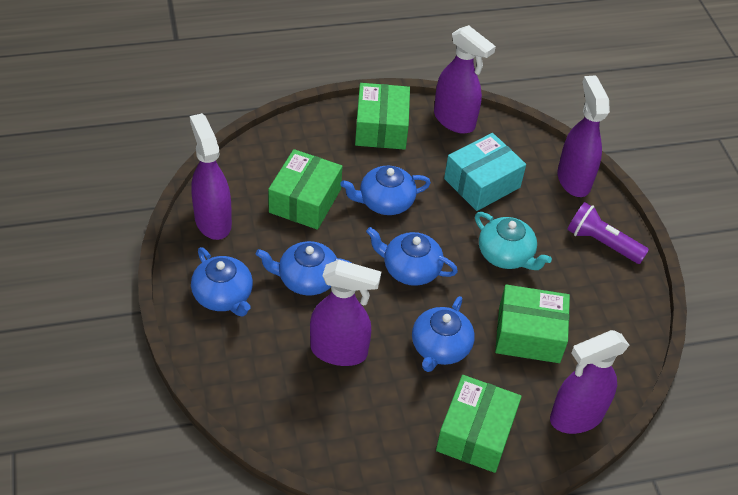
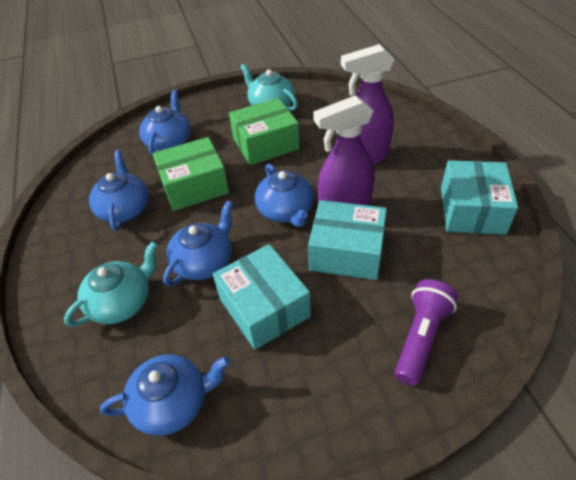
green box: [268,149,342,230] [355,83,410,150] [436,375,522,473] [495,285,570,363] = 4 -> [153,137,229,211] [229,98,300,165] = 2
purple spray bottle: [190,113,232,240] [310,260,381,366] [434,25,496,134] [550,330,629,434] [557,75,610,197] = 5 -> [313,95,374,206] [341,44,394,165] = 2
turquoise box: [444,133,526,211] = 1 -> [213,244,311,350] [308,200,387,280] [441,160,518,235] = 3
turquoise teapot: [475,212,552,270] = 1 -> [64,241,158,327] [240,64,298,111] = 2

